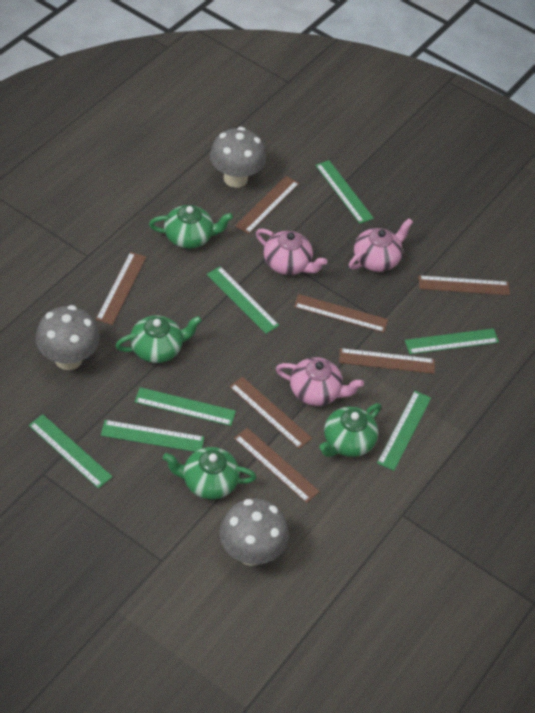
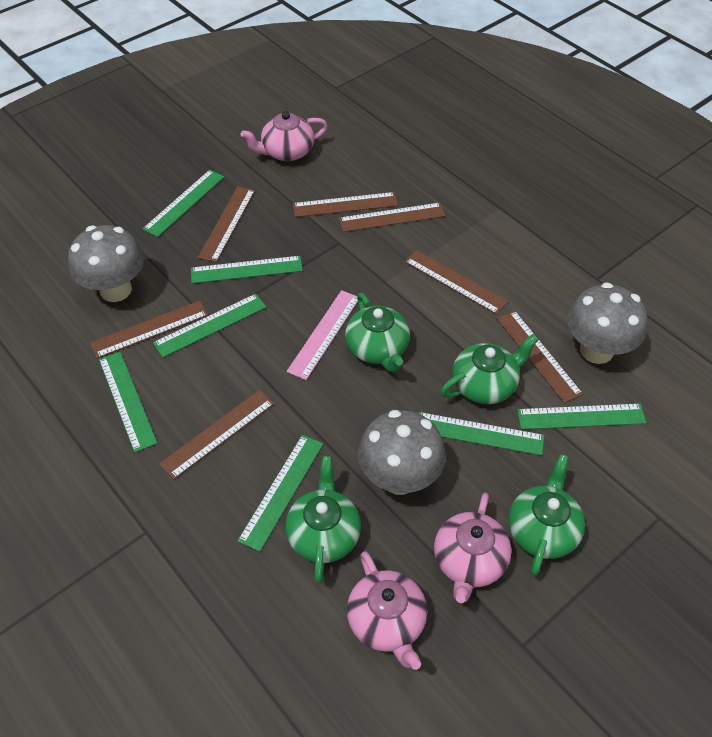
pink ruler: none = 0 -> [286,290,358,380] = 1

